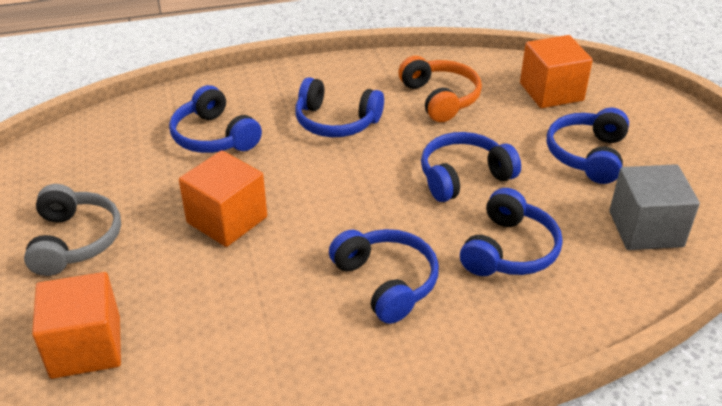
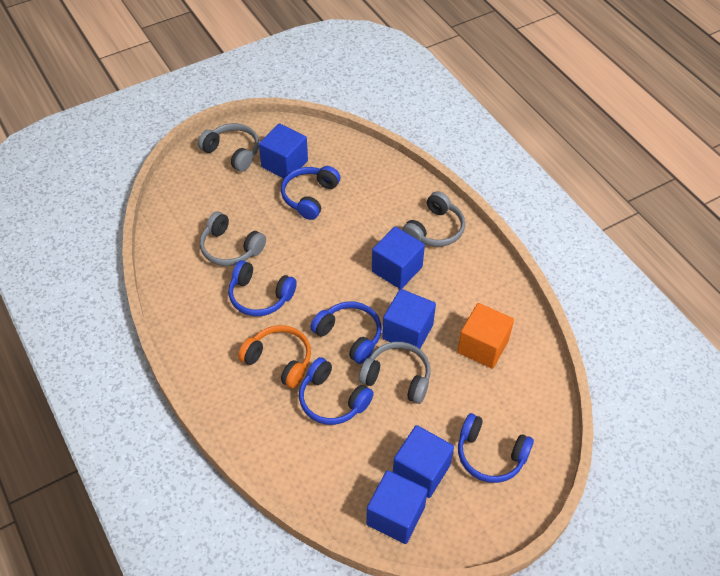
blue cube: none = 0 -> [259,123,308,178] [366,470,428,544] [372,227,425,289] [382,289,436,349] [393,425,454,498] = 5
blue headphones: [169,85,262,153] [295,77,384,137] [329,229,439,324] [421,132,521,202] [460,188,563,276] [547,107,629,184] = 6 -> [228,260,297,316] [281,166,340,220] [299,357,374,425] [310,301,381,364] [458,413,534,483] = 5
grey cube: [609,164,700,250] = 1 -> none = 0
grey headphones: [24,184,121,276] = 1 -> [198,123,259,172] [200,212,266,266] [359,342,431,404] [402,191,465,247] = 4
orange cube: [32,272,121,379] [179,150,267,247] [520,35,593,108] = 3 -> [457,303,514,369] = 1

